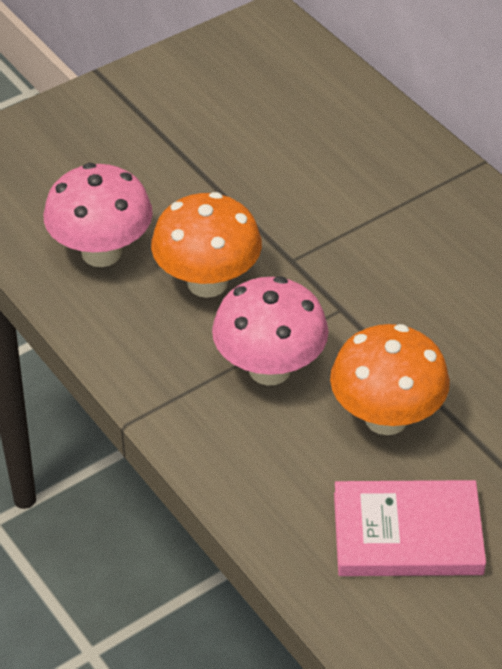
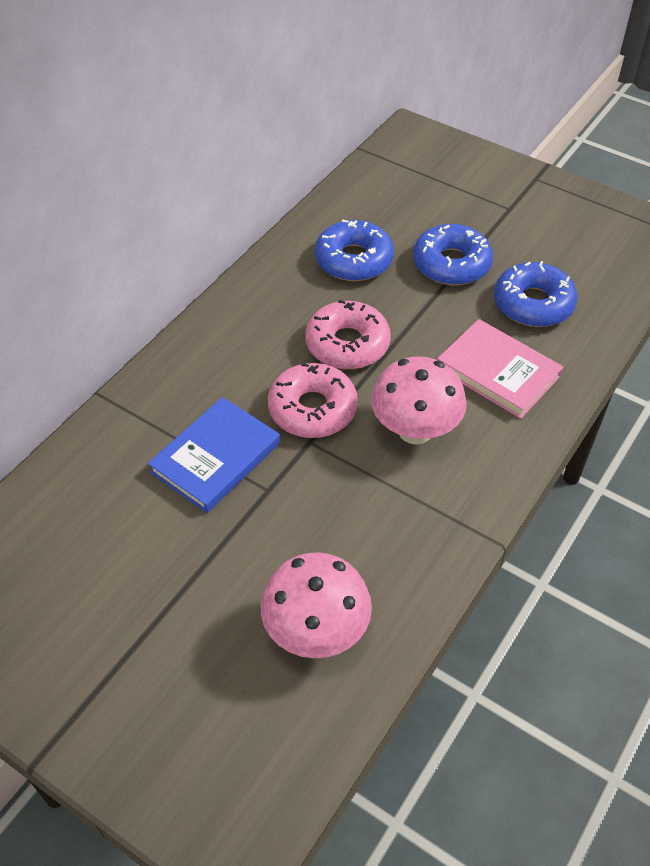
blue book: none = 0 -> [148,397,280,513] = 1
blue donut: none = 0 -> [315,220,394,281] [413,224,493,285] [494,261,578,327] = 3
orange mushroom: [151,192,262,298] [330,324,450,435] = 2 -> none = 0
pink donut: none = 0 -> [268,363,358,438] [306,300,391,369] = 2

